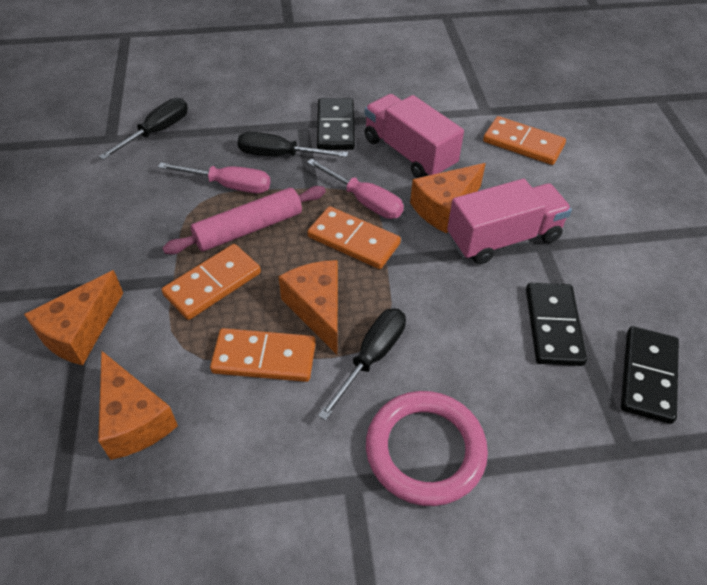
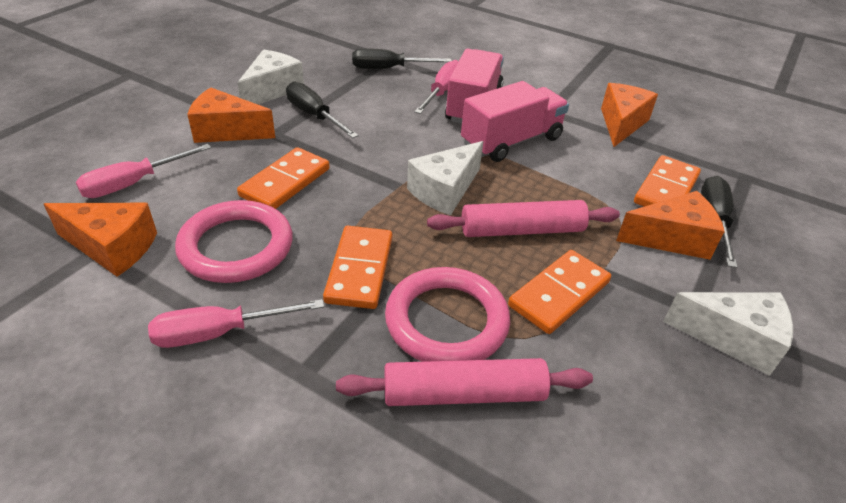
black domino: [317,98,355,150] [526,283,587,366] [621,326,679,424] = 3 -> none = 0
pink ring: [366,391,488,506] = 1 -> [175,200,293,283] [385,267,510,362] = 2
pink rolling pin: [162,186,326,254] = 1 -> [336,358,593,406] [427,200,620,237] = 2
pink screwdriver: [158,162,270,193] [307,159,404,219] = 2 -> [76,144,211,198] [148,299,324,348] [414,60,459,114] = 3
white cheese: none = 0 -> [238,49,304,104] [407,141,484,215] [663,292,793,376] = 3

